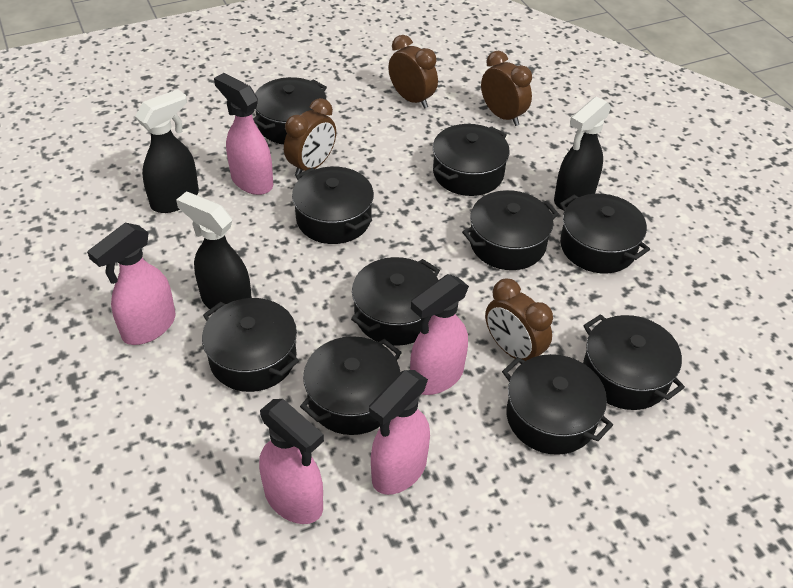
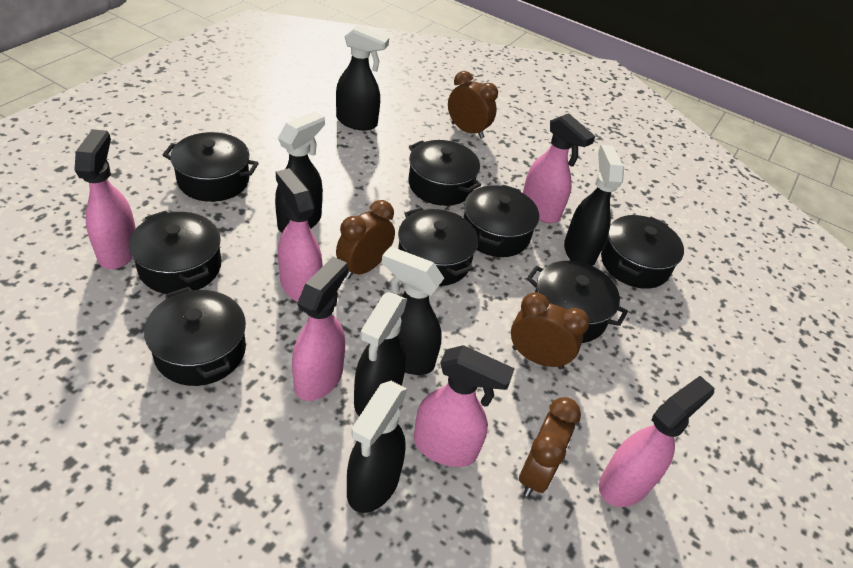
black pot: [202,298,299,392] [253,77,327,144] [292,167,374,244] [300,336,402,435] [351,257,440,346] [433,124,510,196] [462,190,559,270] [502,354,613,455] [560,194,650,273] [583,314,685,410] = 10 -> [129,211,221,294] [144,287,246,386] [163,132,259,202] [398,207,478,286] [408,140,481,206] [463,185,539,257] [527,261,628,343] [601,215,684,289] = 8
black spray bottle: [135,89,199,213] [176,192,252,309] [554,96,612,210] = 3 -> [275,111,325,233] [336,25,389,131] [347,381,407,513] [354,292,407,416] [382,246,444,375] [564,145,624,266] = 6
pink spray bottle: [87,223,176,345] [214,73,273,195] [259,399,324,524] [369,370,430,495] [410,274,469,395] = 5 -> [75,129,136,269] [276,168,323,302] [292,257,348,401] [414,345,515,467] [523,113,595,223] [599,376,714,507] = 6

